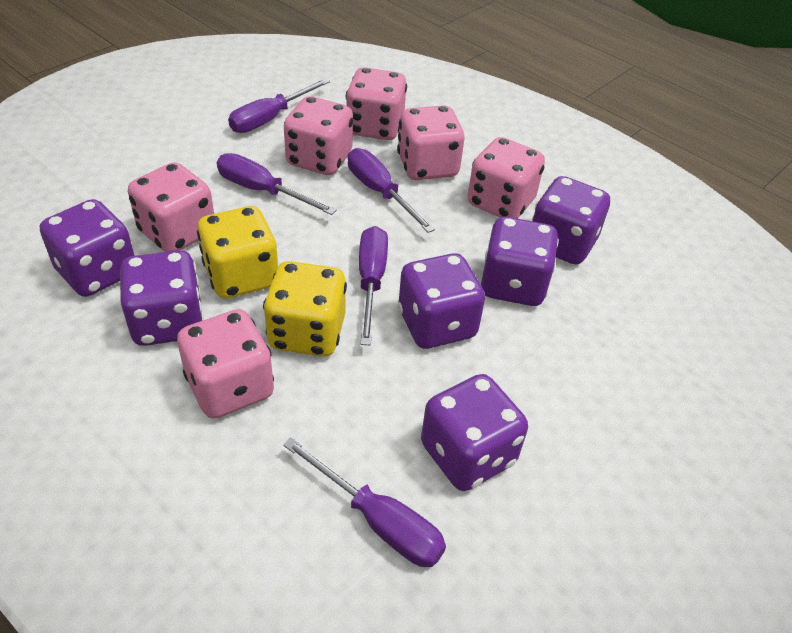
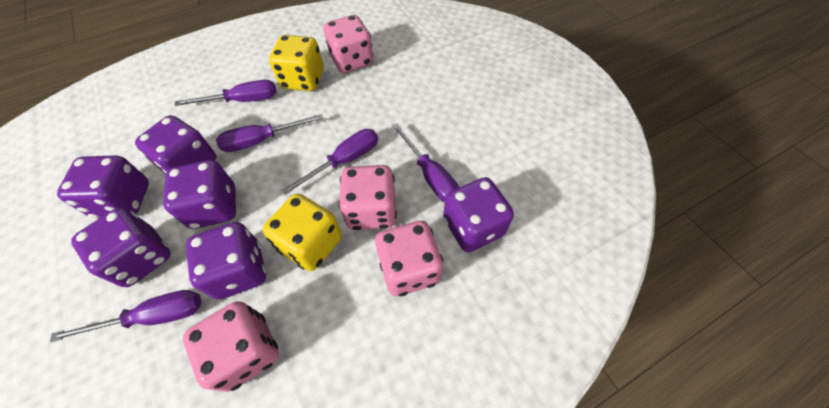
pink dice: [128,162,214,252] [177,309,274,418] [284,96,353,175] [346,67,407,140] [397,105,464,180] [468,137,545,219] = 6 -> [183,301,279,392] [324,15,373,73] [338,165,397,230] [375,221,443,296] = 4

